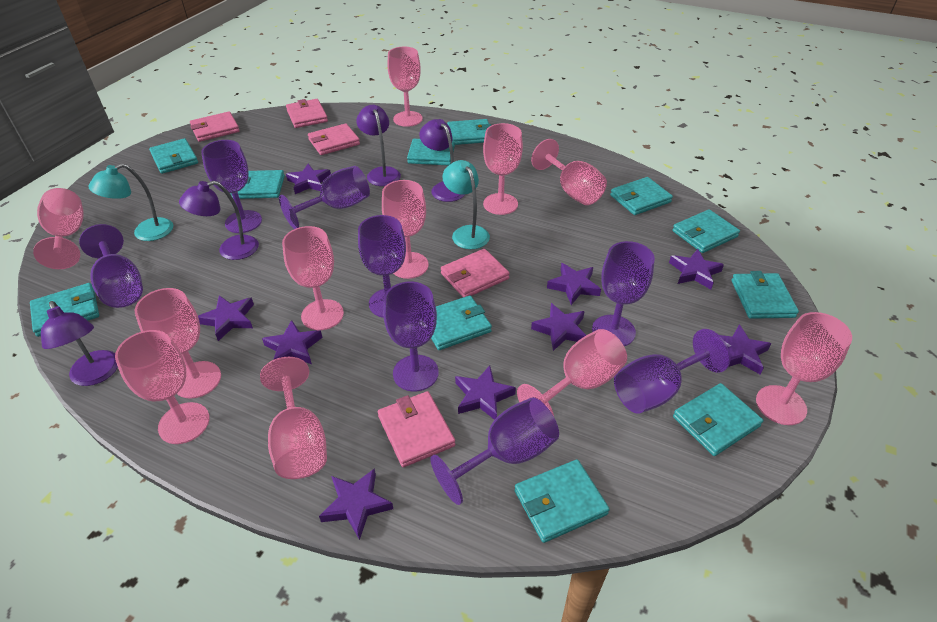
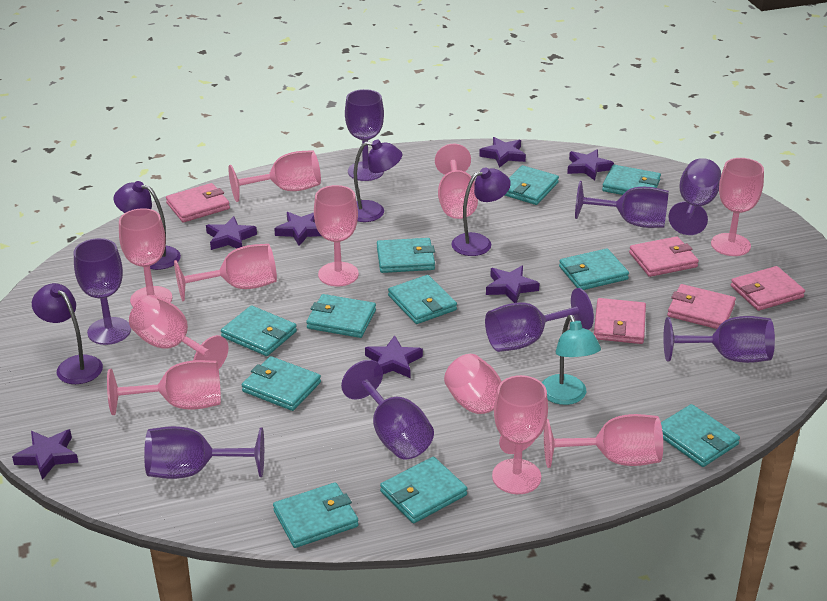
purple star: [198,295,254,341] [262,320,322,364] [286,164,331,194] [319,468,393,540] [455,366,516,420] [531,303,586,351] [547,263,601,305] [669,249,724,289] [719,324,772,374] = 9 -> [12,429,78,480] [206,216,257,250] [274,212,321,246] [365,335,423,378] [479,137,526,168] [486,266,540,303] [567,149,614,180] = 7
turquoise lamp: [88,164,173,241] [442,160,490,249] = 2 -> [542,315,601,405] = 1

